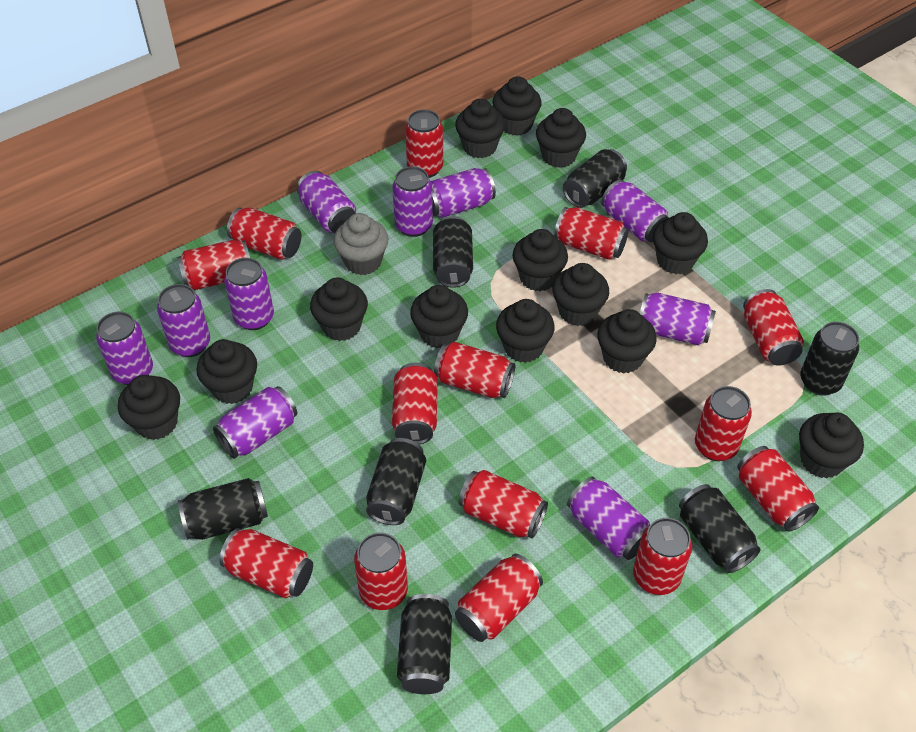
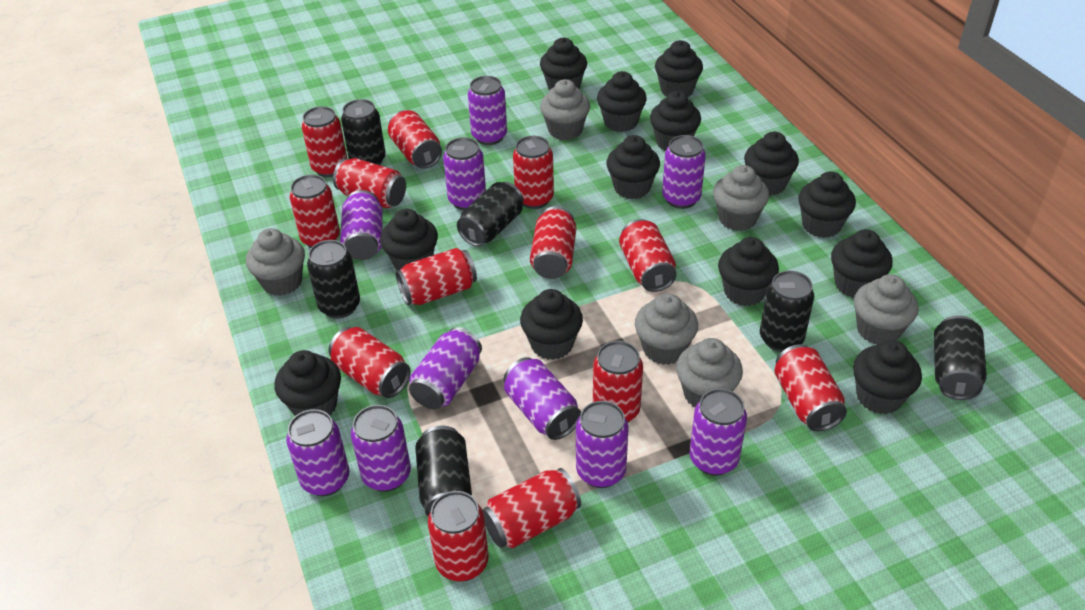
black can: [178,478,268,540] [366,438,426,525] [397,594,452,694] [433,216,473,288] [563,149,627,208] [679,484,761,573] [800,322,859,396] = 7 -> [307,240,360,318] [341,99,386,165] [415,426,472,516] [457,182,523,247] [760,271,814,352] [934,315,987,400] = 6
grey cupcake: [334,213,389,275] = 1 -> [246,228,305,296] [540,79,590,140] [635,293,698,365] [676,338,743,407] [713,165,769,231] [854,274,919,344] = 6
red can: [177,240,250,290] [219,528,313,598] [227,207,301,260] [354,533,408,610] [392,363,438,444] [405,109,443,178] [434,341,515,398] [455,554,543,642] [459,470,548,539] [554,207,629,260] [633,518,692,595] [695,386,752,461] [737,446,819,532] [743,289,804,365] = 14 -> [290,174,340,248] [302,106,347,177] [329,327,411,398] [333,158,406,208] [388,110,442,169] [396,248,477,305] [428,491,489,582] [482,468,581,548] [513,136,554,209] [530,206,576,279] [593,341,643,422] [619,219,677,292] [774,344,847,431] = 13

